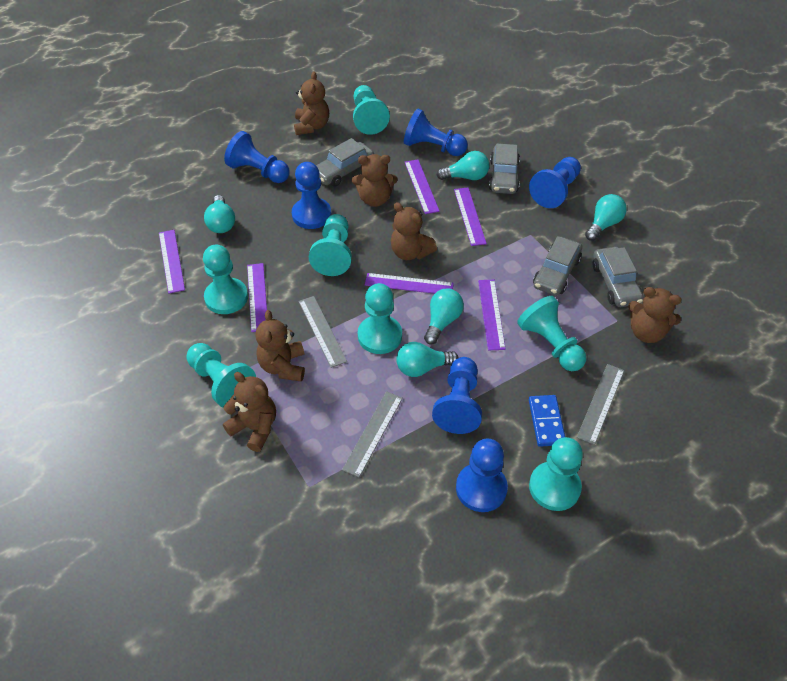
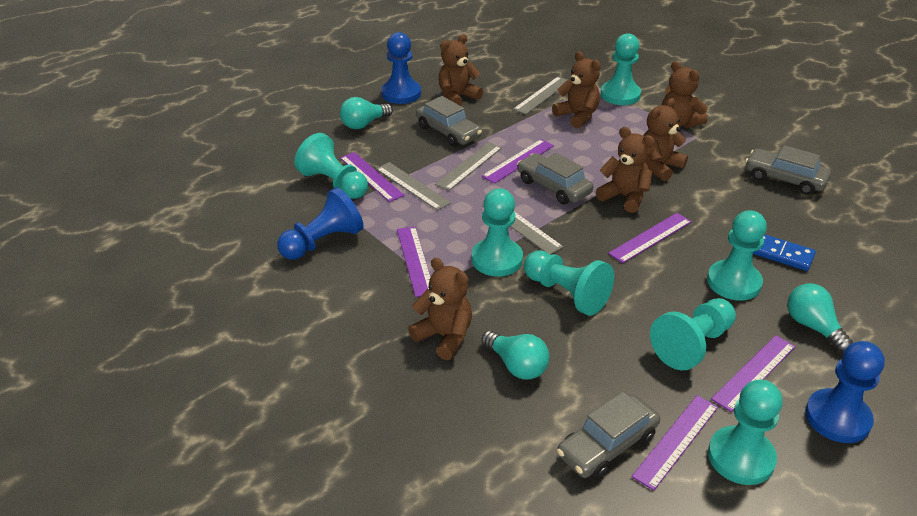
blue pawn: [224,131,290,183] [292,162,331,229] [404,108,468,156] [432,357,482,434] [456,438,508,512] [529,157,581,208] = 6 -> [277,187,364,260] [381,32,421,104] [805,341,885,443] = 3
grey ruler: [299,296,347,368] [342,391,403,477] [577,364,624,445] = 3 -> [376,162,451,211] [435,142,502,191] [482,205,563,255] [513,77,567,115] = 4
turquoise light bulb: [204,195,235,233] [396,342,459,377] [424,288,464,344] [436,151,489,180] [585,194,627,241] = 5 -> [340,97,393,129] [481,331,550,380] [787,283,853,352] = 3

